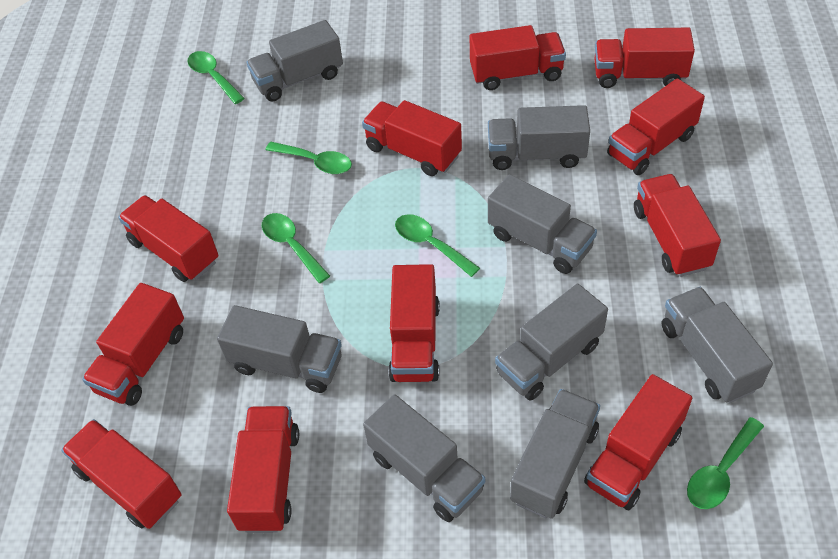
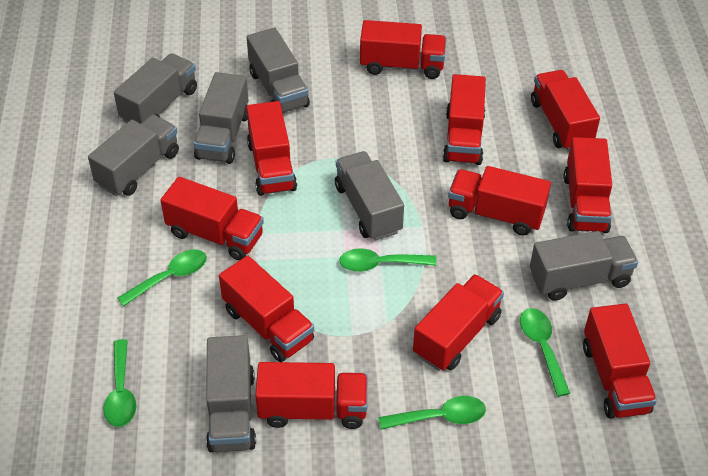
grey truck: [217,305,342,393] [246,20,343,102] [363,394,485,522] [488,105,590,170] [488,174,597,274] [495,284,608,401] [510,389,600,519] [662,287,773,403] = 8 -> [88,114,179,196] [114,53,197,124] [194,72,249,164] [206,335,256,452] [247,28,310,113] [335,151,404,241] [530,231,638,301] = 7

